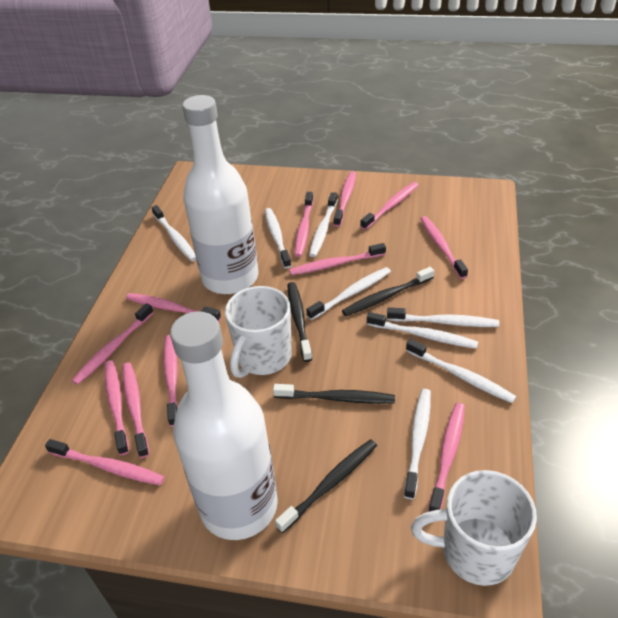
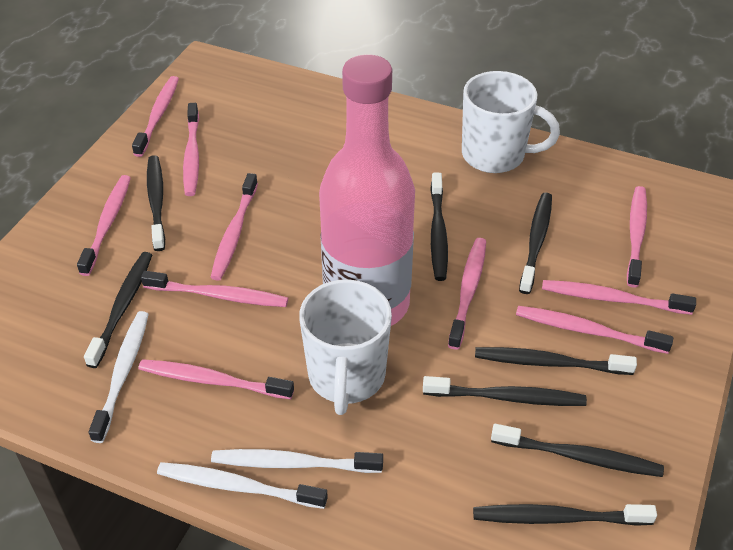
black toothbrush: [273,384,395,404] [275,439,377,533] [287,282,312,362] [342,267,434,316] = 4 -> [84,252,152,368] [147,155,165,251] [423,376,587,406] [430,173,448,281] [473,504,657,526] [475,347,637,375] [491,424,664,477] [519,192,552,294] = 8
pink bottle: none = 0 -> [319,54,415,326] = 1
pink toothbrush: [45,439,165,485] [72,303,154,385] [105,361,129,455] [122,363,149,458] [126,293,221,322] [164,335,178,427] [289,243,386,275] [295,192,313,257] [333,171,356,227] [360,182,418,230] [420,216,468,279] [428,403,465,512] = 12 -> [77,175,131,276] [132,76,179,157] [139,359,294,399] [141,271,288,307] [183,103,199,196] [210,173,258,281] [448,238,486,350] [516,306,673,354] [542,280,696,315] [627,186,647,288] = 10
white bottle: [170,311,278,540] [182,95,258,294] = 2 -> none = 0
white toothbrush: [151,205,196,261] [265,208,291,269] [306,267,391,320] [309,192,338,257] [367,312,478,349] [387,307,499,327] [404,389,431,499] [406,339,516,403] = 8 -> [88,311,149,443] [157,462,328,509] [211,449,383,473] = 3

